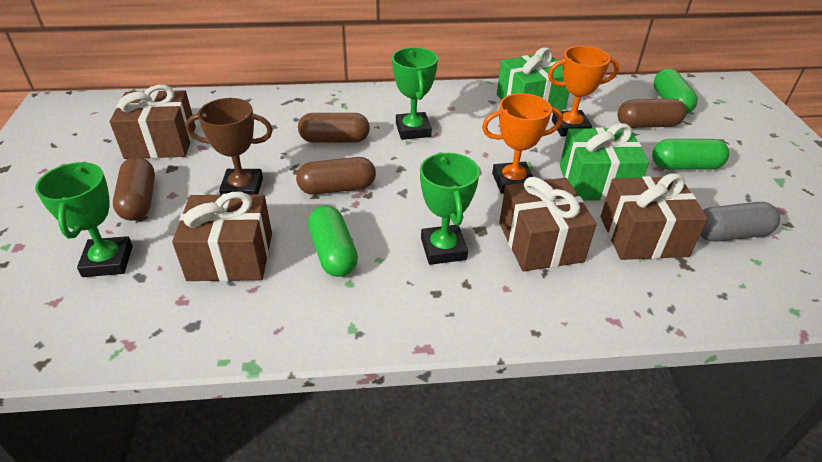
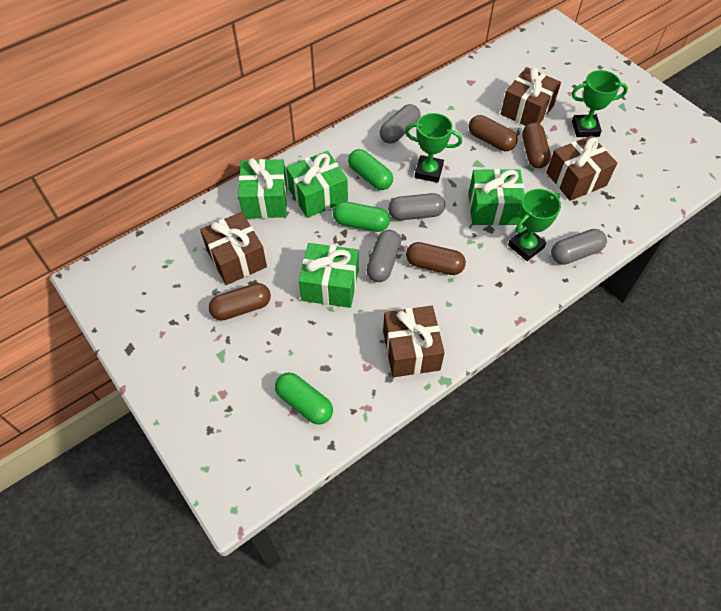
brown trophy: [185,98,273,195] = 1 -> none = 0
green gift: [497,48,569,111] [560,123,649,201] = 2 -> [238,158,287,219] [286,151,348,218] [299,243,359,308] [469,169,525,225] = 4
grey capsule: [700,202,780,242] = 1 -> [366,230,401,282] [380,104,421,144] [388,193,445,220] [551,229,607,265] = 4
orange trophy: [482,93,563,194] [548,46,619,137] = 2 -> none = 0

